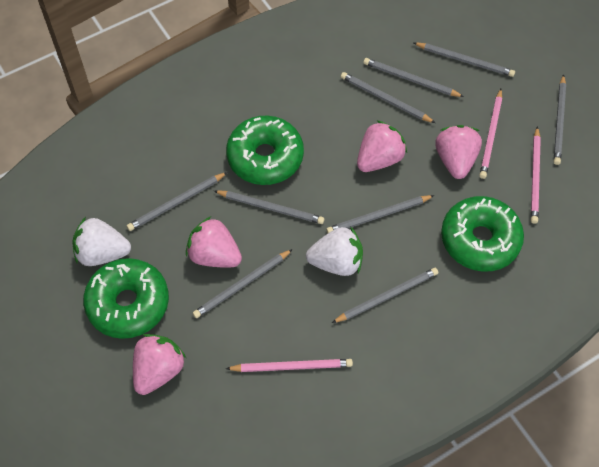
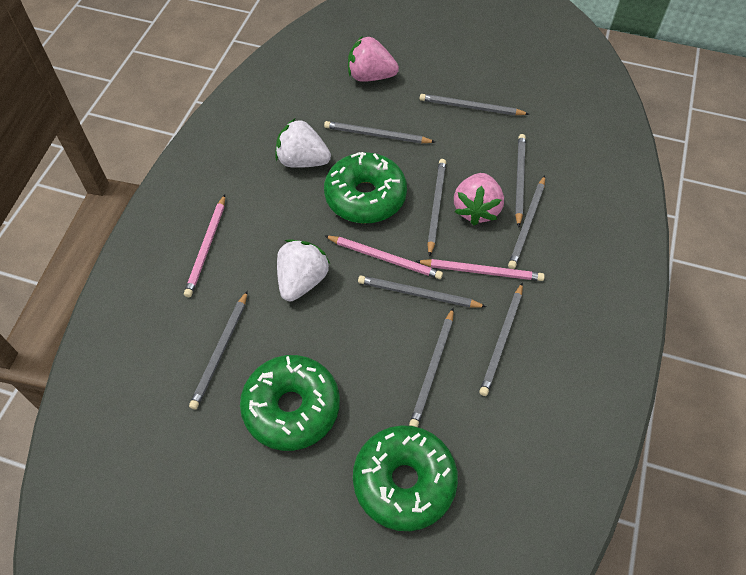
pink strawberry: [133,334,186,395] [186,216,242,268] [357,120,407,172] [435,125,482,179] = 4 -> [348,36,399,82] [454,173,504,225] = 2

